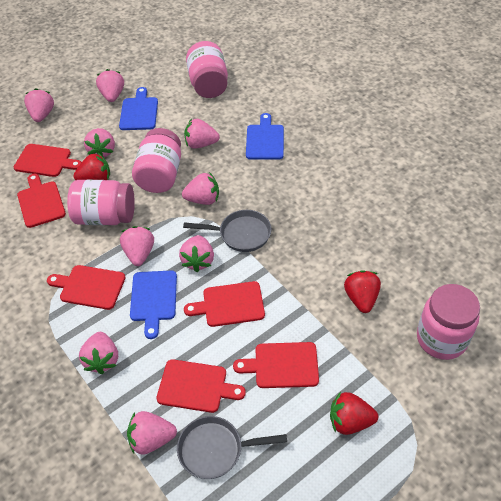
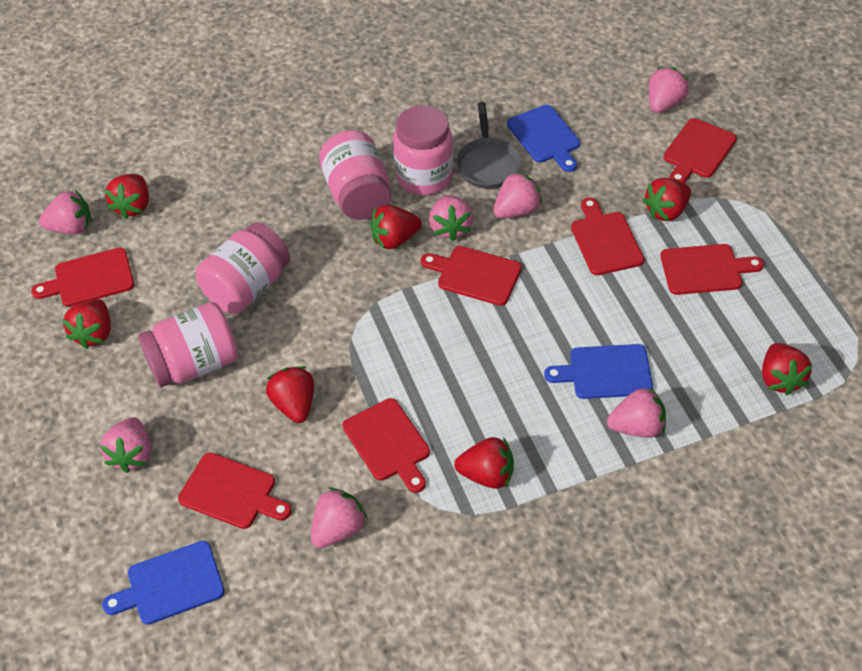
grey pan: [177,416,287,479] [183,210,271,252] = 2 -> [456,102,522,189] = 1
pink strawberry: [24,88,54,122] [79,332,118,374] [84,128,115,157] [96,69,124,102] [120,226,154,266] [127,411,177,455] [179,235,214,272] [182,172,219,205] [184,119,220,149] = 9 -> [39,190,92,234] [100,417,151,473] [311,487,368,548] [429,195,473,241] [493,171,542,218] [607,387,666,438] [649,67,689,113] = 7
red cutting board: [14,144,81,177] [17,174,66,228] [47,265,126,310] [156,359,246,413] [184,281,265,327] [233,342,319,388] = 6 -> [31,248,134,307] [178,453,291,529] [343,398,430,493] [421,246,522,306] [571,198,644,275] [660,244,764,295] [664,118,737,183] = 7
red strawberry: [73,153,110,180] [330,392,378,435] [344,270,381,313] = 3 -> [62,299,110,349] [105,174,149,219] [266,366,314,423] [370,205,422,249] [454,437,514,489] [643,178,691,221] [762,343,812,396] = 7

